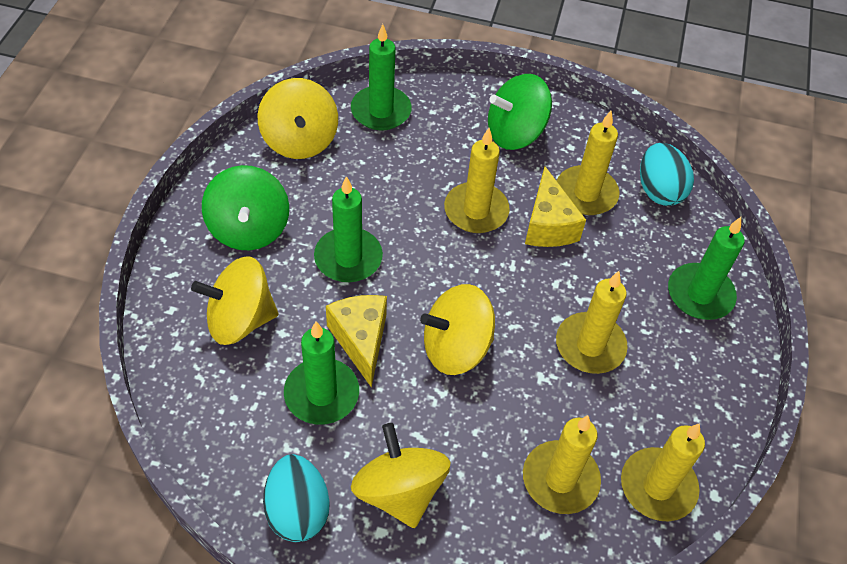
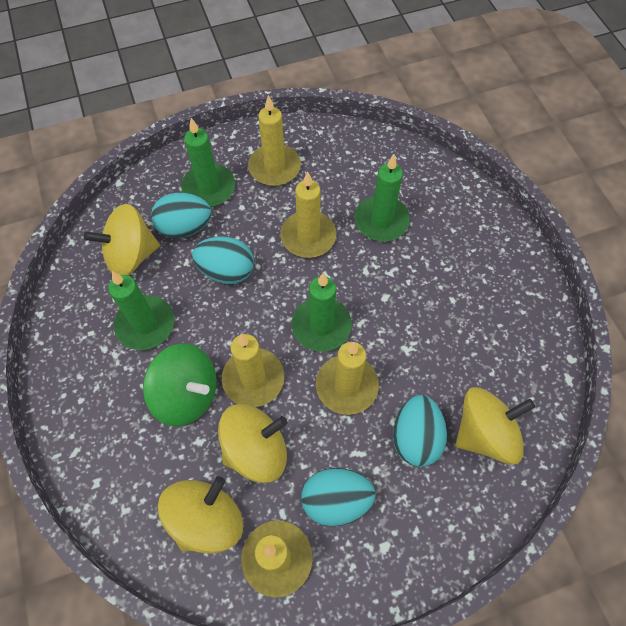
green spinning top: [202,165,289,250] [488,74,552,150] = 2 -> [143,344,217,426] = 1
turquoise egg: [263,454,330,542] [640,143,694,206] = 2 -> [151,193,212,238] [192,237,254,284] [301,468,376,526] [393,395,447,467] = 4
yellow cheese: [326,295,387,388] [525,167,586,247] = 2 -> none = 0

